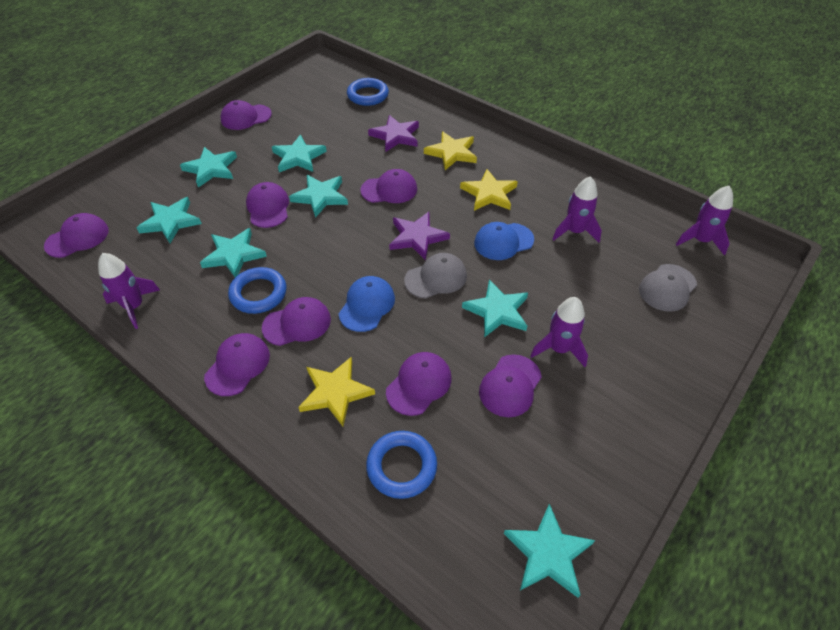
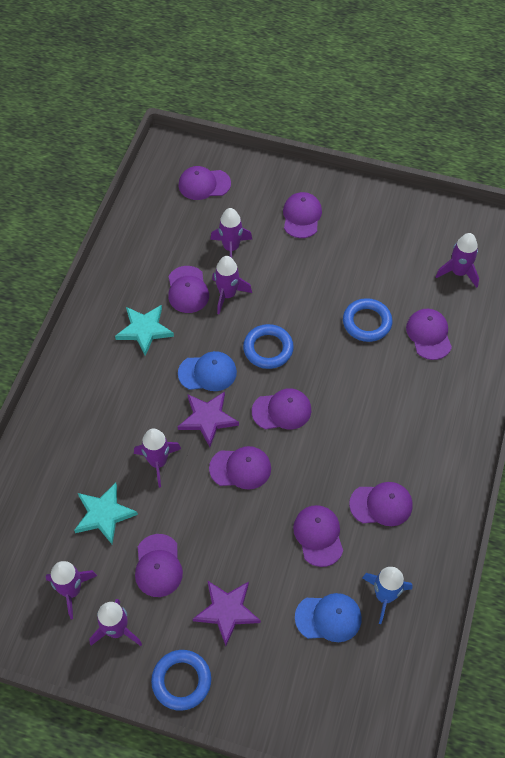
blue rocket: none = 0 -> [362,567,412,624] = 1
grey cap: [404,253,467,298] [639,264,697,312] = 2 -> none = 0
purple cap: [44,213,109,258] [204,333,270,396] [221,100,272,130] [246,182,289,228] [262,297,331,346] [360,169,417,203] [386,352,452,416] [479,354,542,417] = 8 -> [135,534,183,597] [168,266,209,313] [178,166,231,200] [209,446,271,490] [252,388,311,430] [283,192,322,238] [293,505,343,567] [349,482,412,526] [406,309,452,360] = 9
purple rocket: [98,253,160,329] [530,297,588,367] [552,176,602,242] [676,186,733,256] = 4 -> [46,561,97,619] [90,599,142,646] [134,428,181,487] [210,208,252,258] [212,256,252,314] [435,233,479,288] = 6
turquoise star: [136,197,202,243] [180,147,237,187] [200,228,267,277] [272,135,327,172] [289,175,348,218] [462,279,528,338] [504,504,595,598] = 7 -> [74,482,138,544] [115,305,174,356] = 2
yellow star: [298,357,375,426] [424,131,477,170] [460,169,518,211] = 3 -> none = 0

